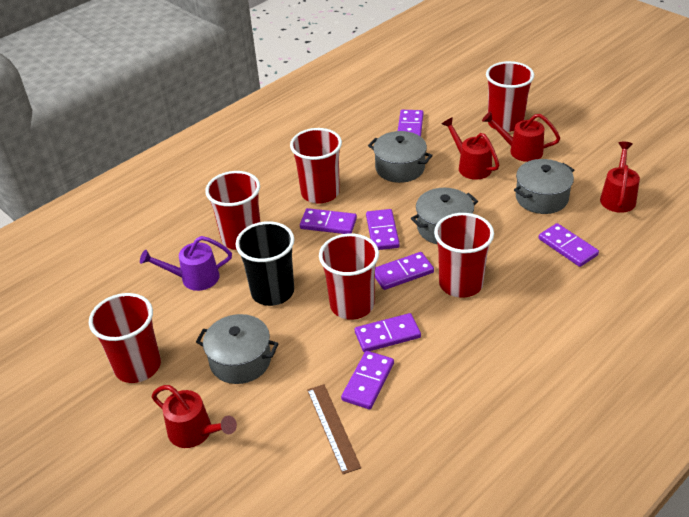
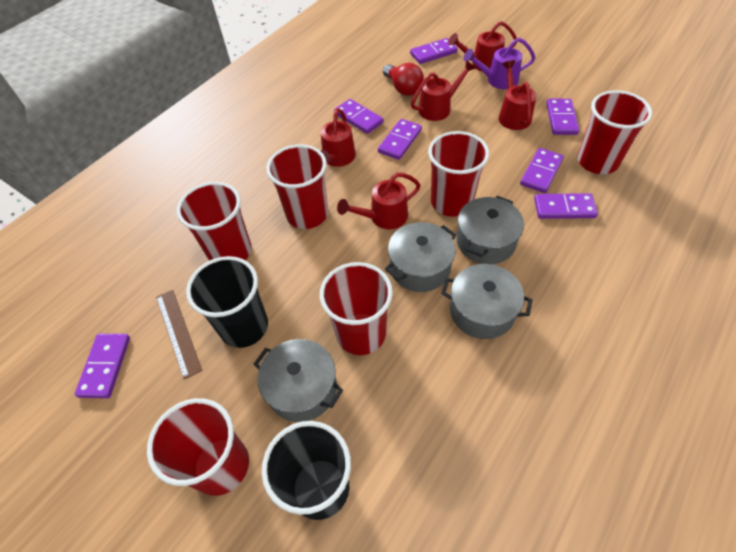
black cup: [236,221,294,306] = 1 -> [186,256,268,348] [262,421,351,520] = 2
red light bulb: none = 0 -> [383,63,424,96] = 1
red watering can: [152,385,237,448] [442,117,499,180] [482,111,560,162] [600,142,640,213] = 4 -> [321,108,356,167] [337,172,421,229] [411,60,476,121] [448,21,517,71] [499,60,536,130] = 5

